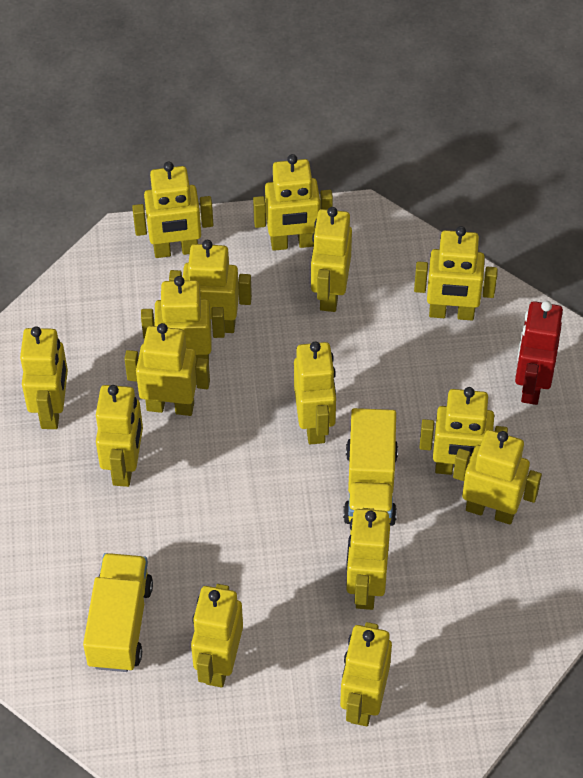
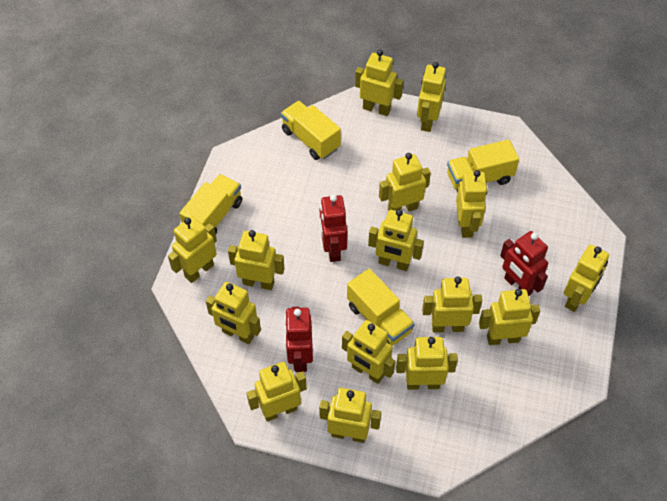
red robot: [515,301,563,405] = 1 -> [284,307,313,372] [320,195,348,262] [500,231,548,296] = 3
yellow truck: [83,553,153,672] [343,408,398,526] = 2 -> [179,174,242,234] [281,101,341,160] [347,268,415,345] [447,140,519,193] = 4

